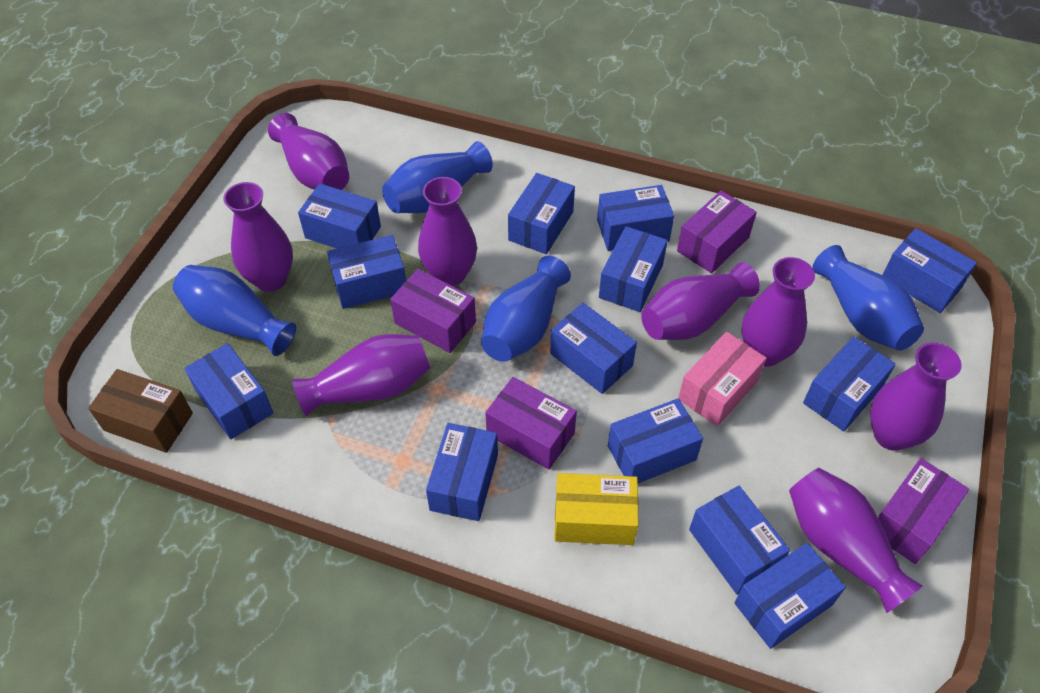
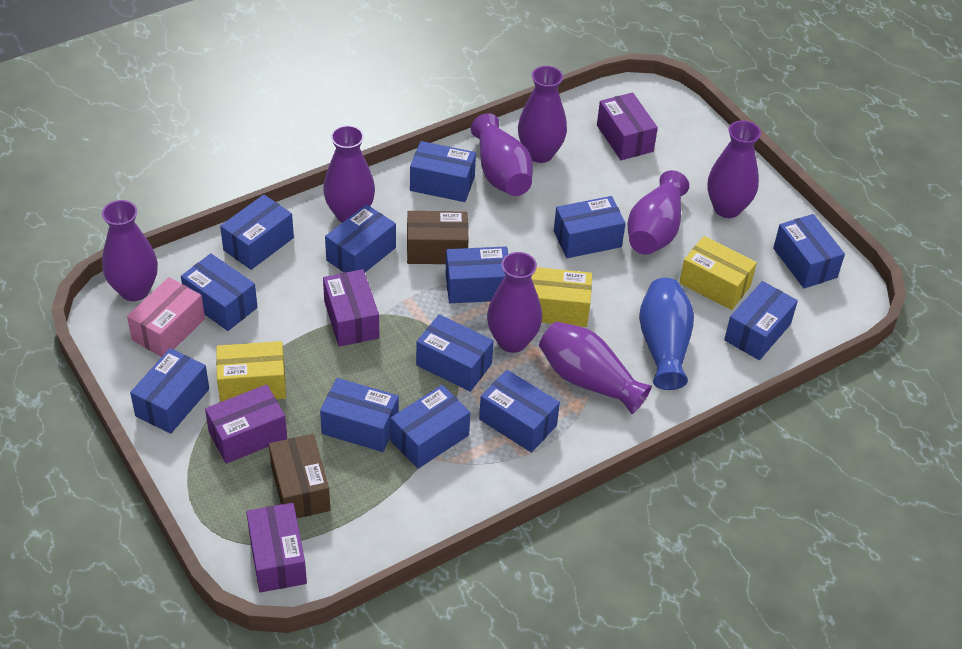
blue vase: [173,265,296,356] [382,141,493,213] [481,256,571,362] [812,245,924,351] = 4 -> [639,278,694,390] = 1
brown box: [88,369,193,453] = 1 -> [269,434,330,518] [407,211,468,264] = 2
yellow box: [554,473,638,545] = 1 -> [216,341,286,402] [531,267,592,327] [679,236,757,310] = 3

